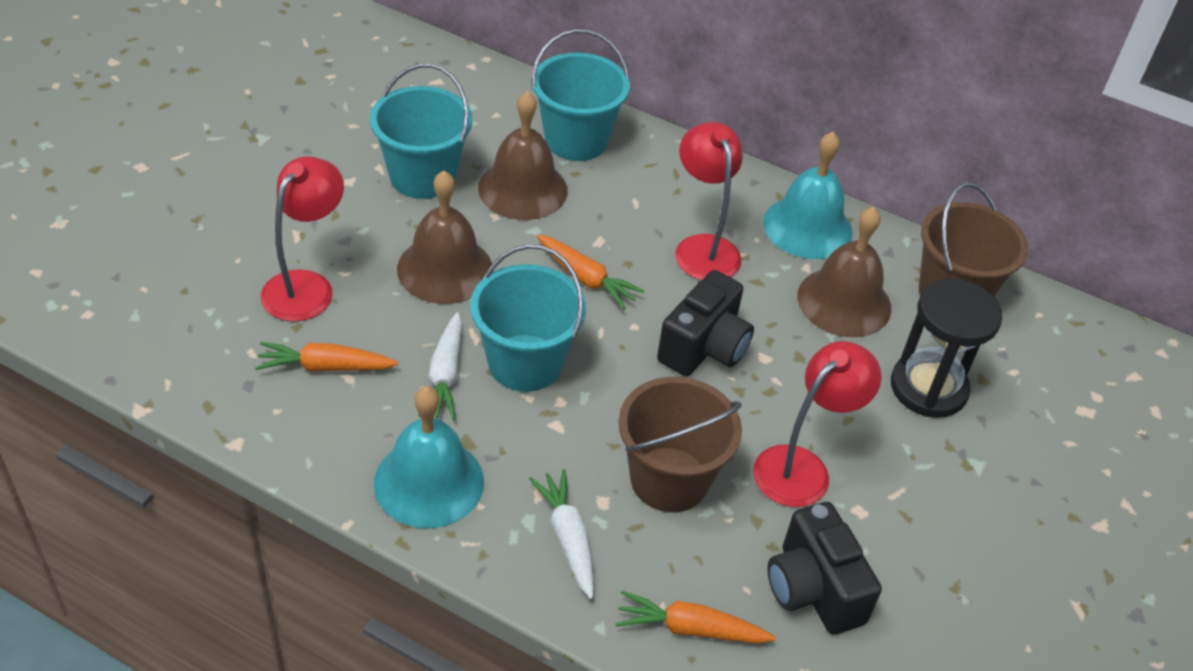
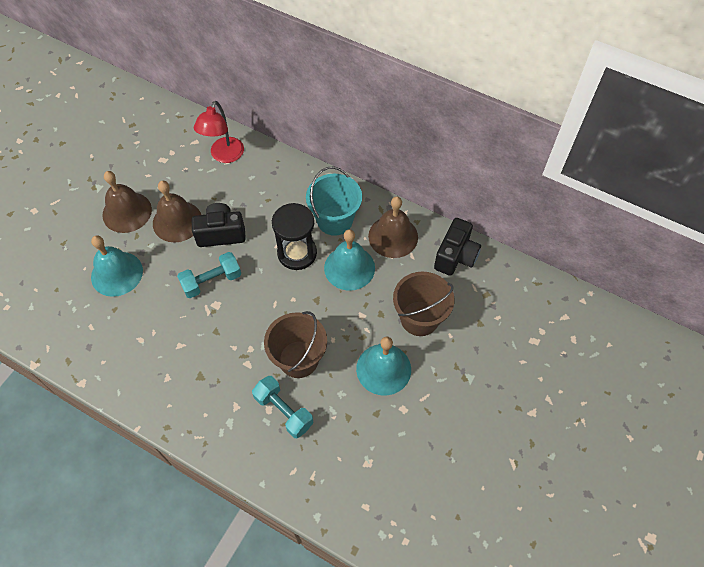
orange carrot: [255,342,399,372] [537,235,644,309] [616,590,776,644] = 3 -> none = 0
red lamp: [261,156,344,322] [675,122,743,280] [753,341,881,507] = 3 -> [194,101,244,163] = 1
turquoise bell: [374,386,484,528] [763,132,853,259] = 2 -> [91,235,143,297] [324,229,375,291] [356,336,411,396] = 3
turquoise bucket: [370,64,472,199] [470,244,586,392] [532,29,630,161] = 3 -> [306,167,362,236] = 1
turquoise dumbbell: none = 0 -> [177,252,241,298] [252,376,314,439] = 2
white carrot: [418,312,462,420] [529,469,594,599] = 2 -> none = 0

